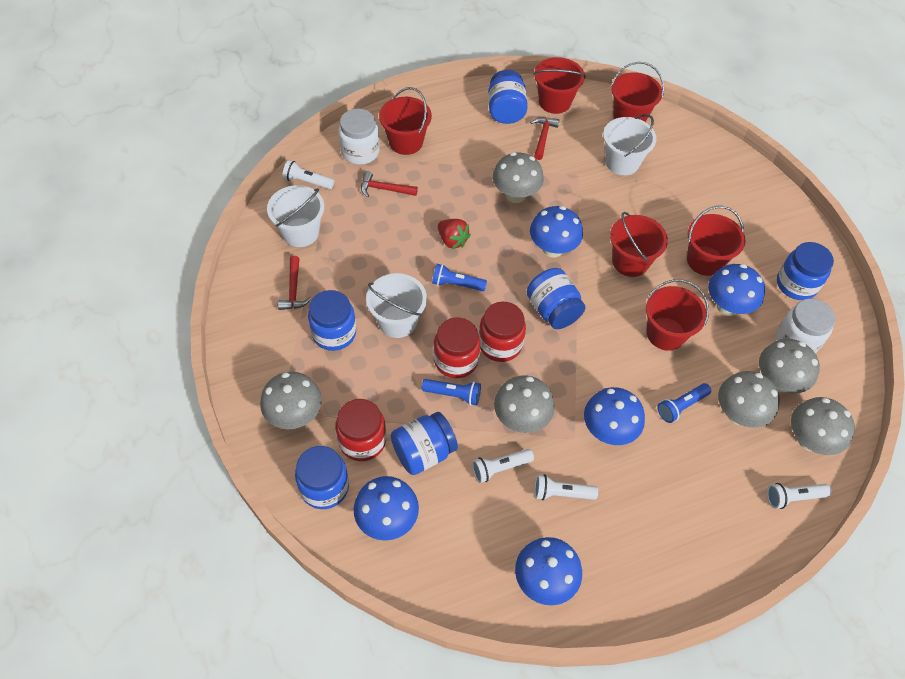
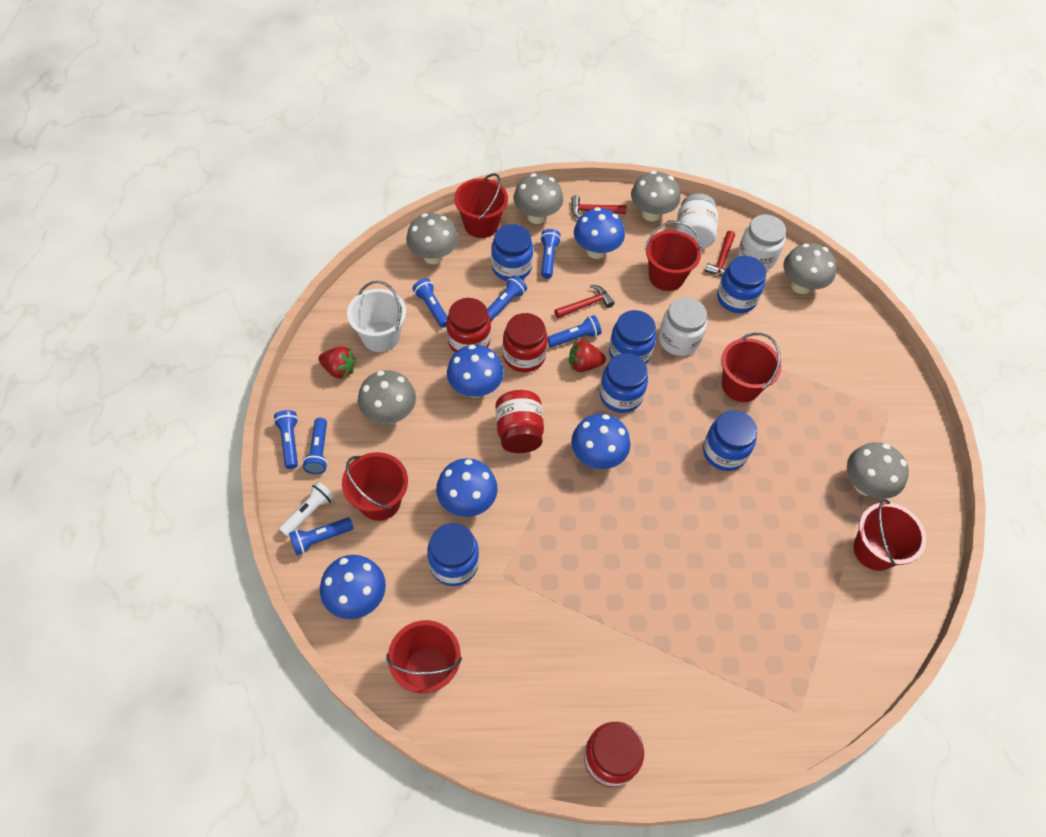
blue flashlight: [422,379,481,406] [432,264,487,291] [657,383,711,423] = 3 -> [274,410,298,469] [289,517,354,555] [303,418,328,474] [412,278,447,328] [487,275,527,321] [540,229,561,279] [547,315,601,347] = 7
red jar: [335,399,386,461] [433,318,481,378] [479,302,526,362] = 3 -> [446,298,491,352] [496,390,544,453] [503,313,548,372] [584,722,644,787] = 4
red strawberry: [438,219,471,249] = 1 -> [319,346,356,379] [569,340,606,372] = 2
white bucket: [267,185,324,247] [366,273,427,338] [603,114,656,175] = 3 -> [347,281,406,352] = 1
white flashlight: [283,160,334,189] [472,449,534,483] [534,474,598,500] [767,483,832,509] = 4 -> [279,481,334,537] = 1
white jar: [338,109,380,165] [776,299,835,354] = 2 -> [659,297,707,356] [676,193,718,249] [738,215,786,270] = 3

